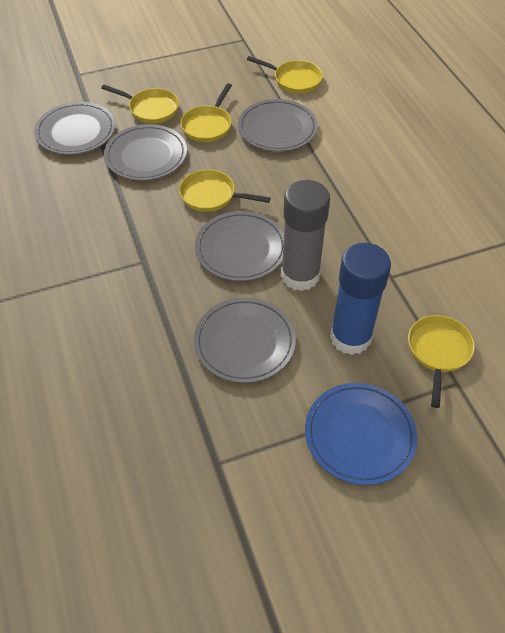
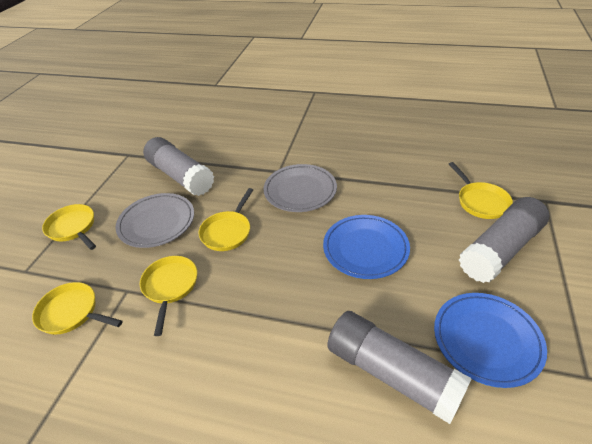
blue glue stick: [330,243,391,355] = 1 -> none = 0
blue plate: [305,383,418,485] = 1 -> [323,215,410,279] [434,293,547,388] = 2
grey glue stick: [281,180,330,291] = 1 -> [143,137,214,196] [327,311,472,424] [459,197,549,283] = 3
grey plate: [34,102,115,155] [104,124,187,181] [194,297,296,383] [195,211,284,281] [238,99,318,152] = 5 -> [116,193,194,248] [263,164,337,212] = 2

